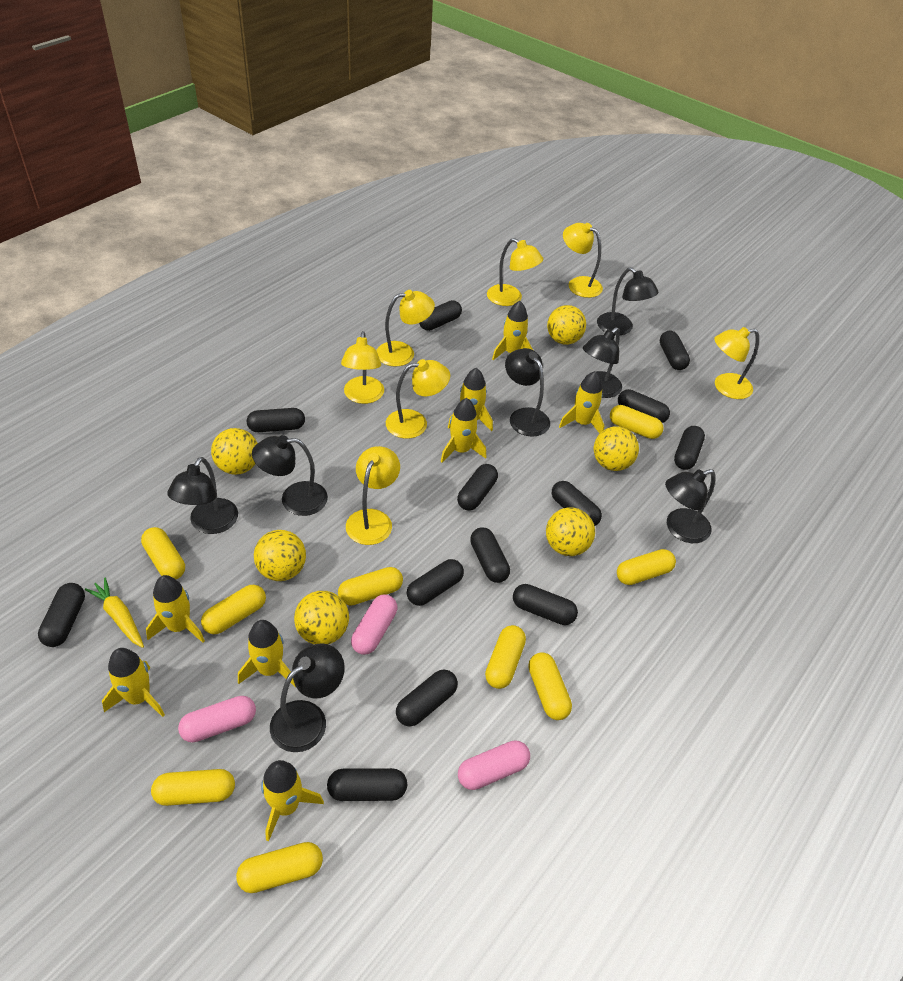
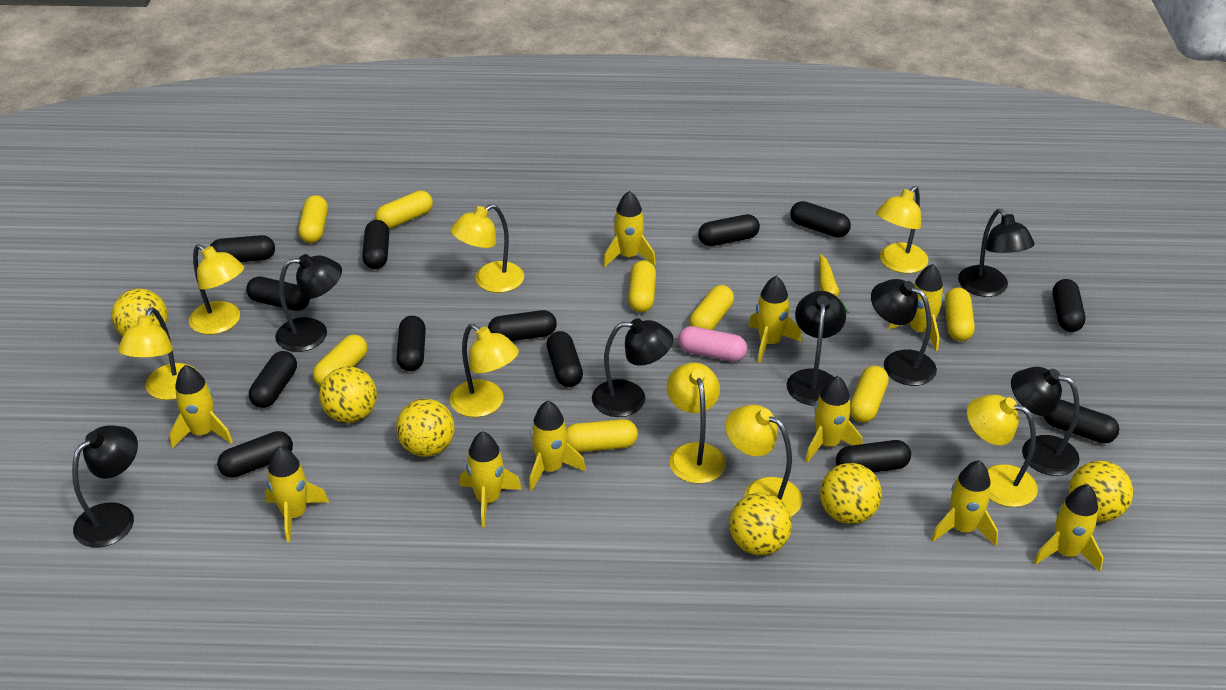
pink capsule: [178,696,256,742] [351,594,397,655] [458,740,530,790] = 3 -> [678,326,747,362] = 1
yellow capsule: [141,527,185,579] [151,769,235,806] [201,585,266,634] [236,842,323,893] [338,567,403,606] [485,625,526,689] [528,652,572,720] [610,405,663,439] [617,549,676,585] = 9 -> [298,195,328,243] [313,334,367,386] [375,191,433,229] [566,419,638,452] [628,260,656,312] [689,285,734,330] [850,366,889,423] [945,288,975,341] = 8
yellow lamp: [341,331,384,404] [346,446,400,545] [376,290,435,367] [386,359,450,439] [487,238,543,306] [563,223,603,298] [714,327,759,399] = 7 -> [118,307,198,400] [189,244,244,334] [450,204,524,293] [450,324,519,417] [667,363,726,484] [725,405,802,516] [876,186,929,273] [967,395,1038,507] = 8
yellow rocket: [102,648,165,717] [146,575,205,643] [238,620,296,687] [261,760,324,841] [440,398,486,462] [448,368,493,431] [492,301,533,360] [559,371,604,433] = 8 -> [169,365,233,448] [265,446,329,543] [460,431,522,527] [529,401,586,491] [603,191,656,267] [748,276,801,363] [805,376,862,463] [888,264,944,351] [931,460,998,546] [1033,484,1103,572] = 10

